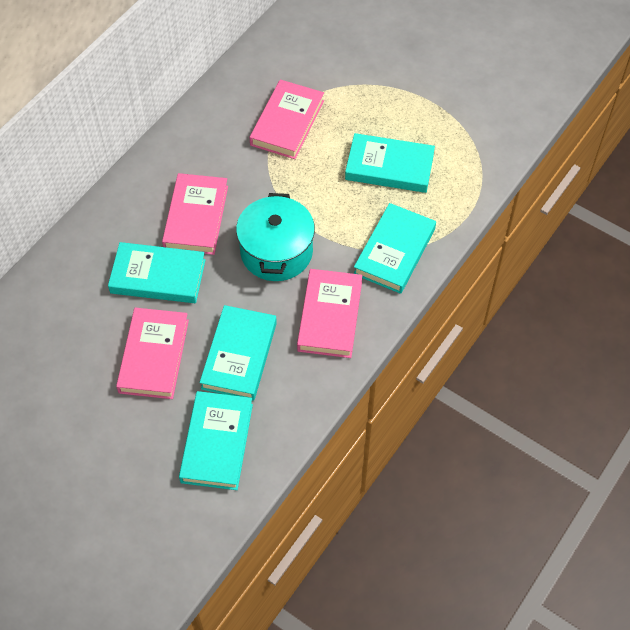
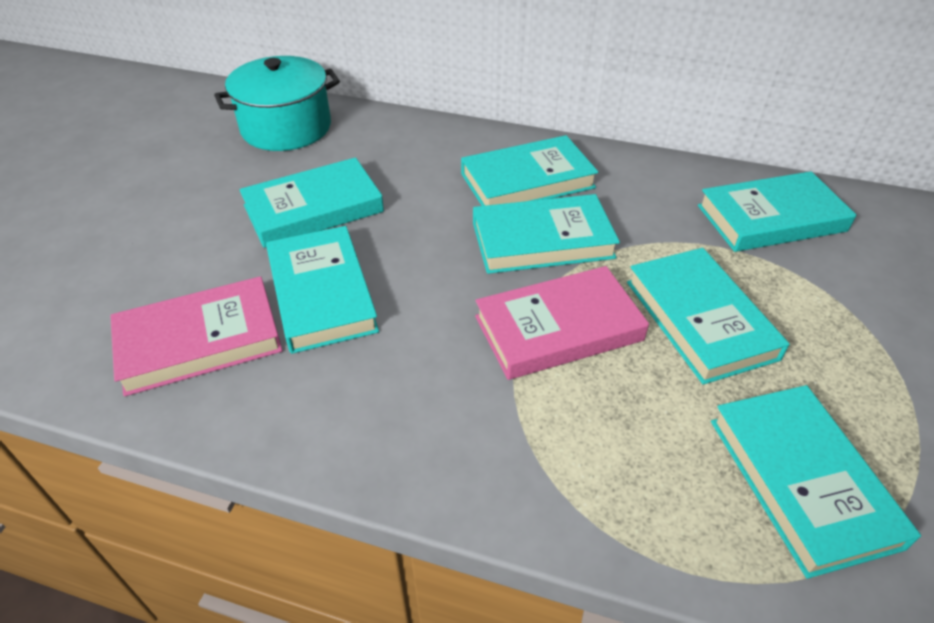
pink book: [116,308,189,399] [162,173,228,255] [249,79,324,159] [297,269,363,358] = 4 -> [110,276,283,397] [475,266,649,380] = 2
turquoise book: [108,242,206,303] [179,391,253,490] [200,305,277,401] [345,133,435,193] [354,203,436,294] = 5 -> [239,157,384,248] [266,226,379,354] [461,135,599,206] [473,194,620,274] [627,248,790,385] [698,171,856,252] [711,385,921,579] = 7

